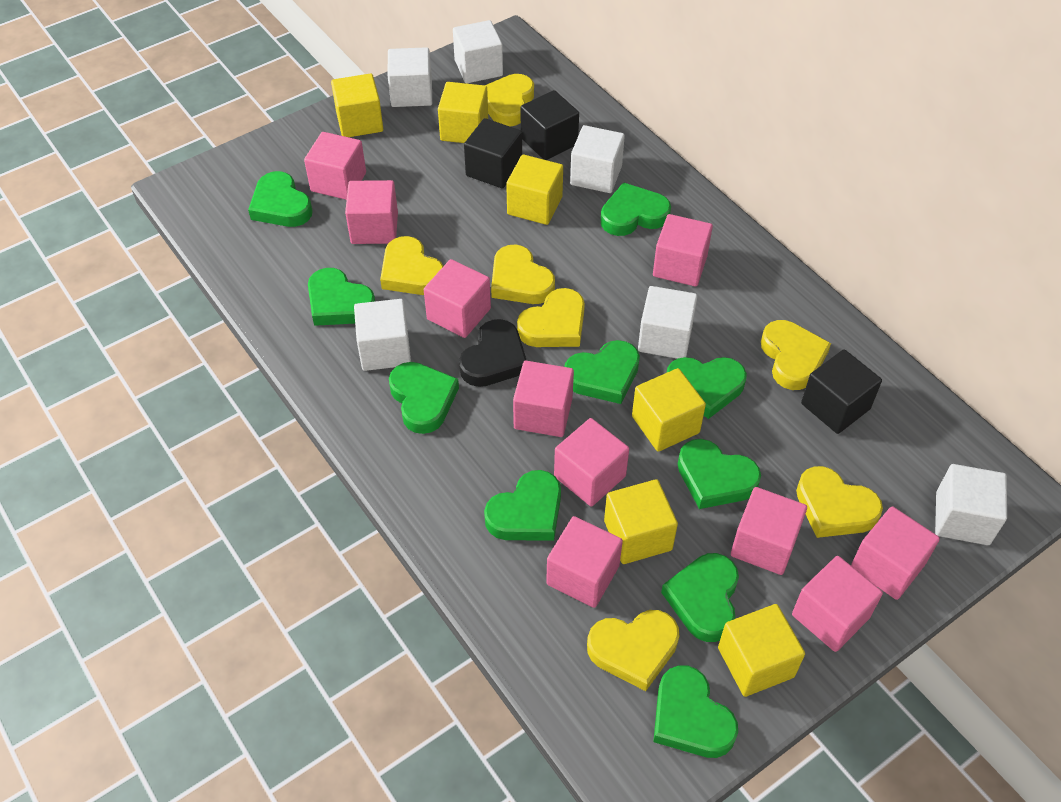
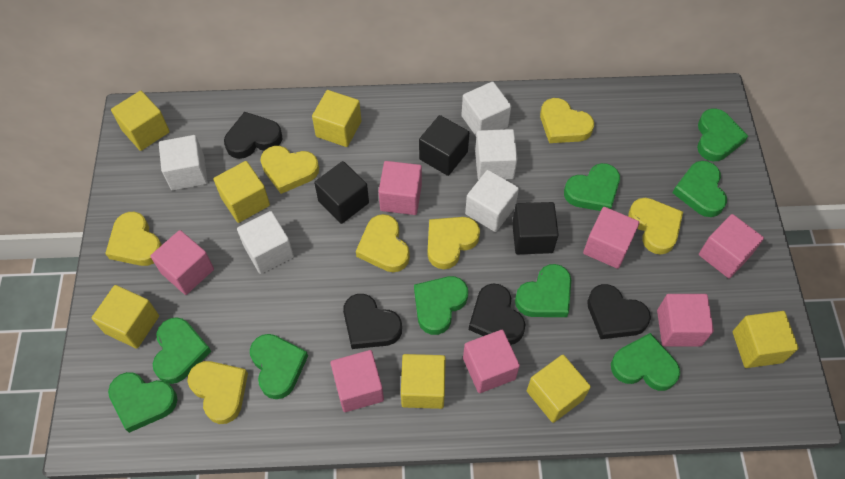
black heart: [459,319,527,387] = 1 -> [224,112,283,159] [343,294,402,349] [469,283,526,345] [587,284,651,339] = 4
green heart: [248,171,313,227] [308,268,375,326] [389,362,459,434] [484,470,561,541] [565,340,640,404] [600,182,671,236] [653,665,738,758] [661,553,739,642] [667,357,747,419] [678,439,761,509] = 10 -> [108,372,178,433] [153,317,212,384] [250,334,308,399] [414,276,468,335] [515,264,571,317] [564,163,620,211] [611,333,680,391] [673,161,727,217] [697,109,748,161] = 9
pink cube: [304,132,366,200] [345,180,398,244] [424,259,491,338] [513,361,574,437] [546,516,623,608] [554,418,629,507] [653,214,713,287] [731,487,807,575] [792,556,883,652] [851,506,940,600] = 10 -> [150,230,214,295] [331,350,384,412] [379,161,422,215] [463,330,520,393] [583,207,640,269] [657,294,714,346] [699,214,764,278] = 7
white cube: [354,299,411,371] [387,47,432,107] [453,20,503,83] [570,125,625,193] [638,286,698,359] [935,464,1007,545] = 6 -> [159,135,207,191] [237,211,294,274] [461,81,511,136] [465,170,519,232] [475,129,518,180] = 5
yellow cube: [331,73,383,137] [438,82,488,143] [506,154,563,225] [604,479,678,564] [632,368,706,452] [718,604,805,697] = 6 -> [92,285,159,349] [111,91,170,151] [214,161,270,223] [312,90,361,147] [401,354,446,409] [527,355,591,423] [733,311,799,368] = 7

